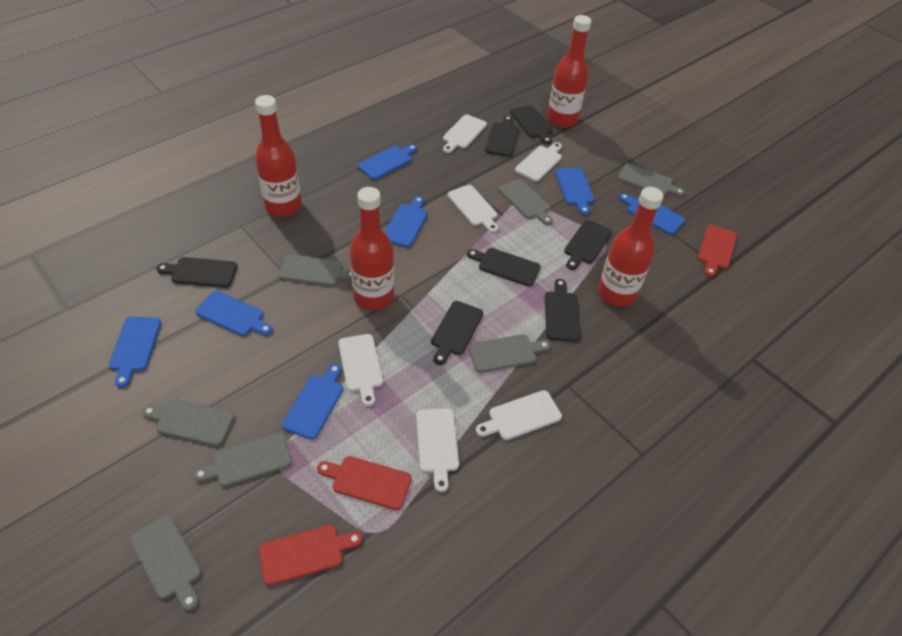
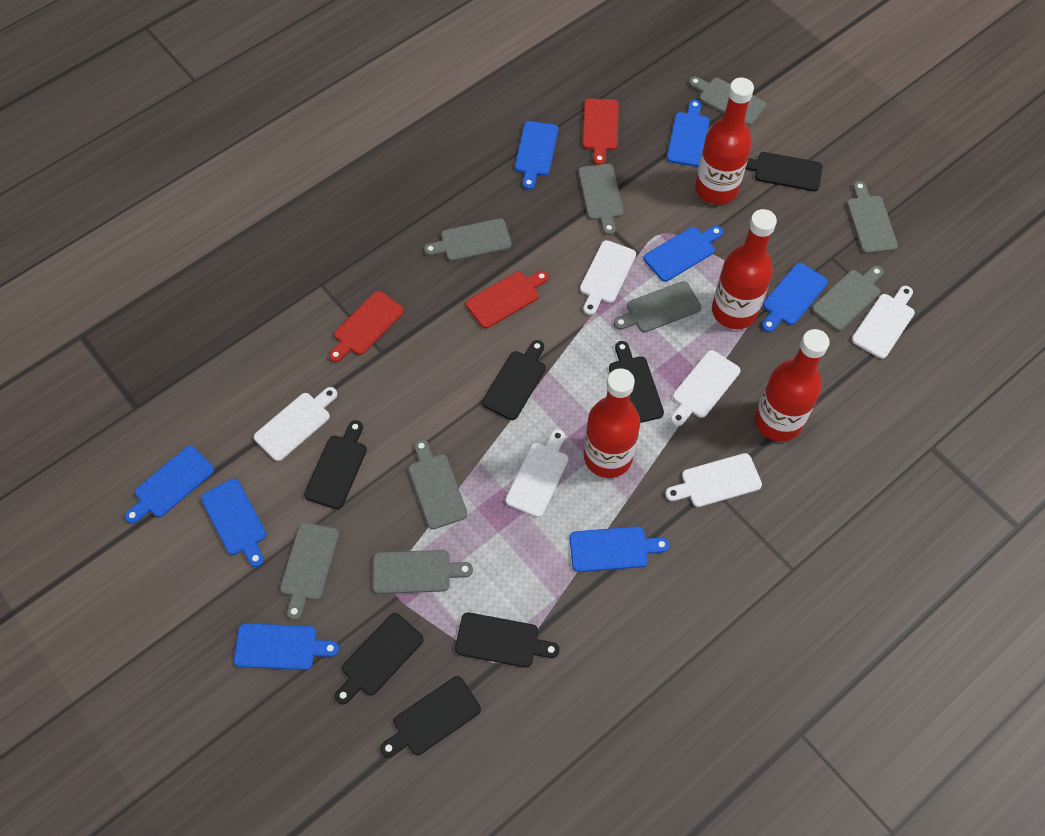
blue cutting board: [109,317,161,388] [195,291,273,336] [282,363,343,439] [358,144,417,180] [385,196,428,247] [555,168,595,215] [619,193,685,235] = 7 -> [125,446,214,524] [201,478,267,567] [234,623,339,670] [515,121,558,190] [569,526,669,572] [644,226,723,282] [667,100,710,167] [761,263,828,332] = 8
grey cutting board: [130,515,201,611] [142,399,235,446] [193,433,292,487] [279,254,352,286] [468,334,551,373] [498,179,553,225] [618,163,685,196] = 7 -> [280,522,339,620] [373,550,473,594] [408,439,467,529] [424,218,512,261] [578,164,623,235] [614,281,701,332] [689,77,767,126] [812,266,884,331] [847,181,898,254] = 9

